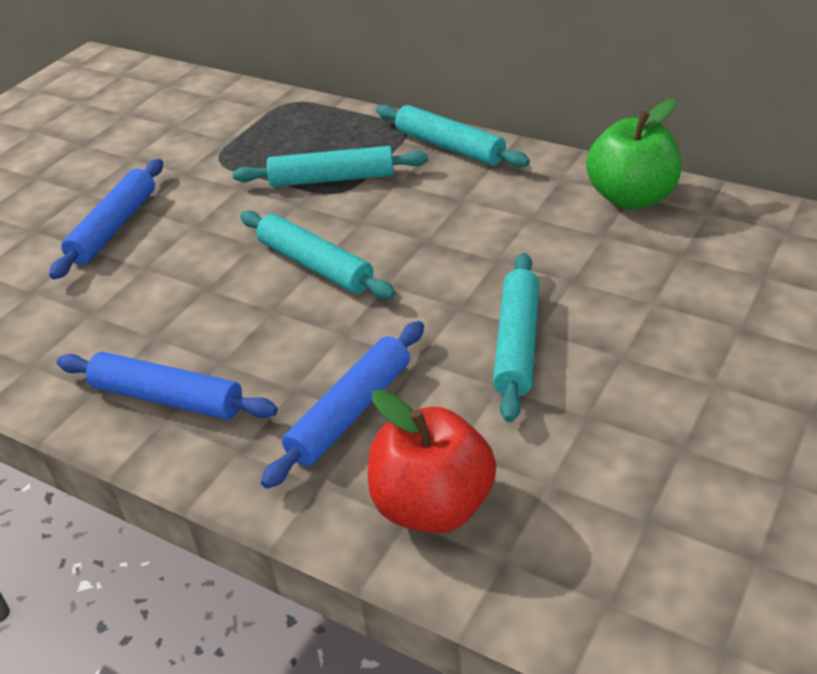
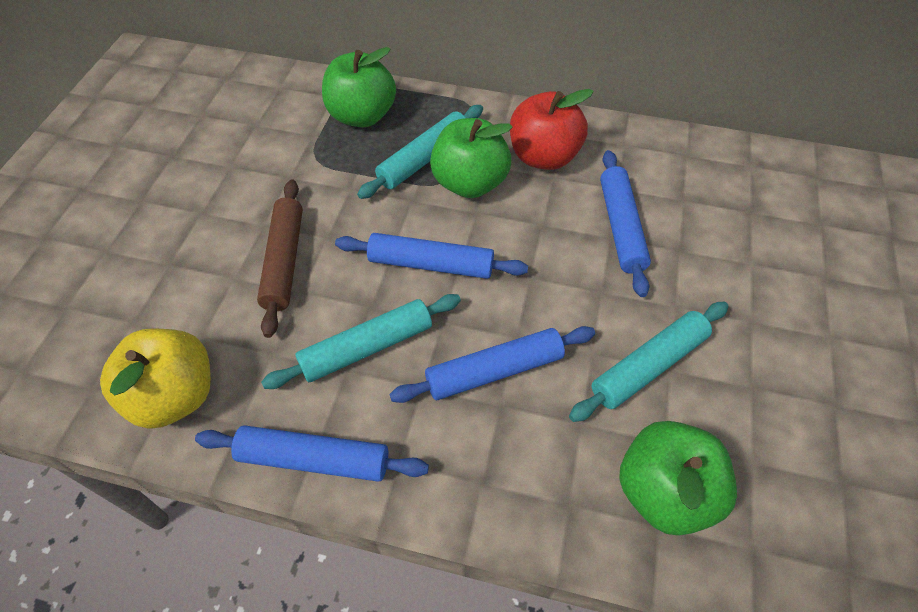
blue rolling pin: [49,159,163,279] [57,352,278,420] [261,321,424,489] = 3 -> [195,425,429,482] [335,233,528,279] [390,326,595,403] [600,150,651,297] = 4
brown rolling pin: none = 0 -> [257,179,303,338] = 1
green apple: [586,99,681,210] = 1 -> [322,47,396,127] [430,118,513,198] [619,421,737,535] = 3
turquoise rolling pin: [233,146,428,187] [240,210,396,299] [376,104,530,168] [493,253,539,422] = 4 -> [261,294,461,389] [357,105,483,199] [569,302,729,422] = 3
yellow apple: none = 0 -> [100,329,211,429] = 1

